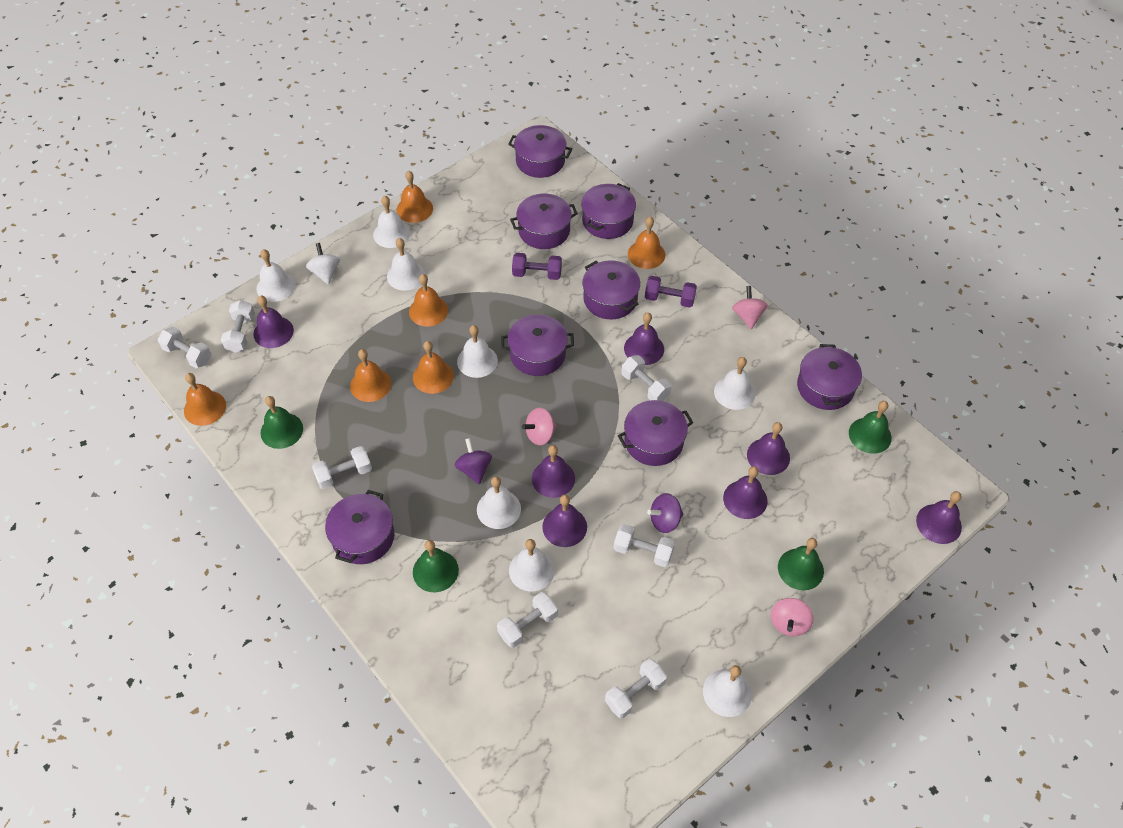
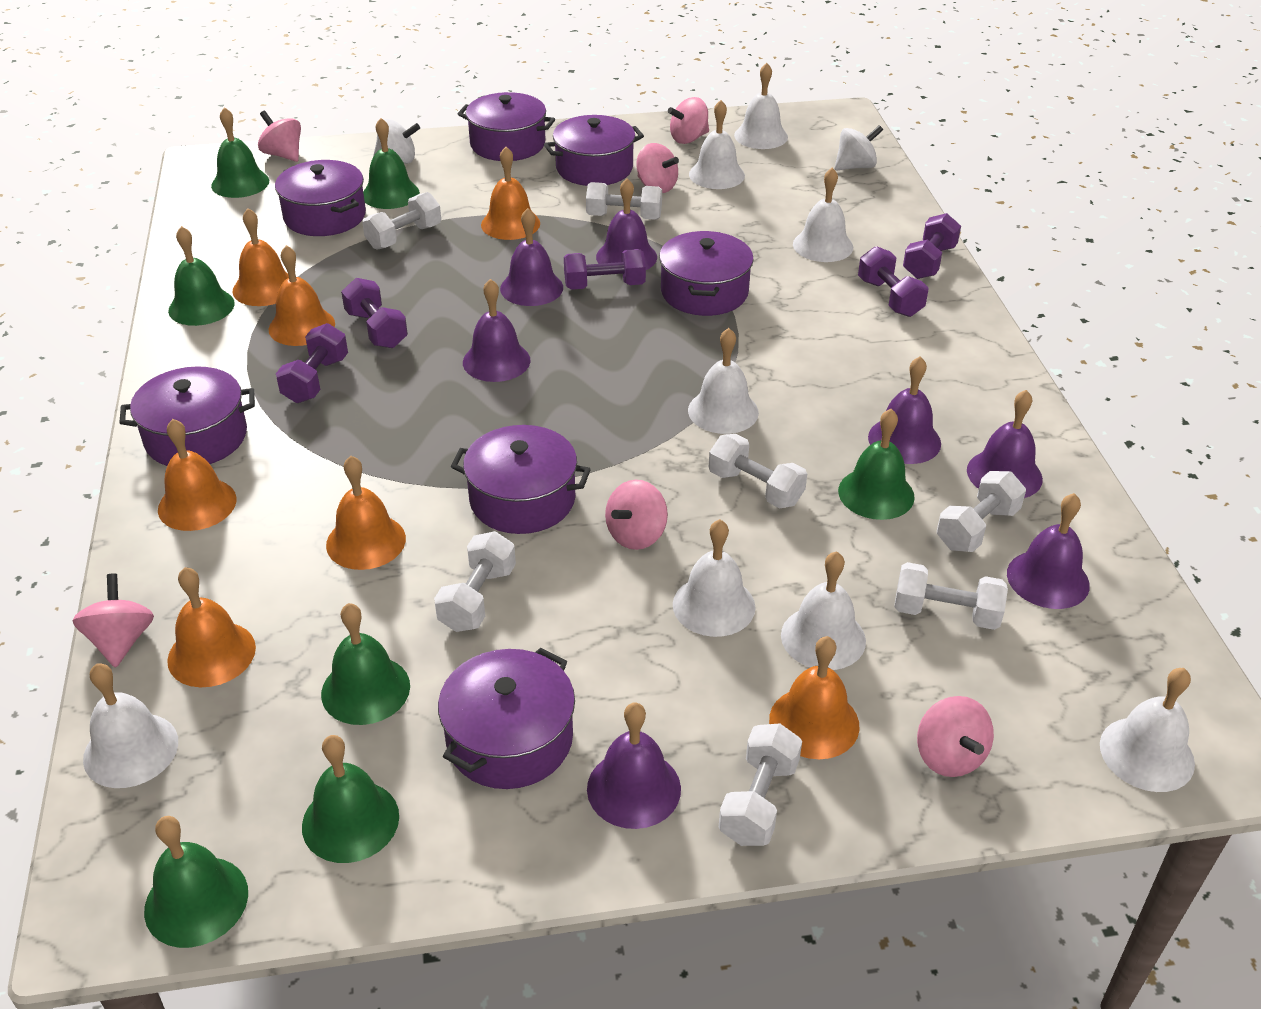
green bell: [261,396,303,449] [413,540,459,592] [778,538,824,590] [849,401,892,454] = 4 -> [144,816,248,948] [168,226,235,326] [211,107,269,198] [302,735,399,863] [321,603,410,725] [363,118,420,209] [838,409,915,520] = 7
orange bell: [184,373,226,426] [350,349,391,402] [396,171,433,223] [409,274,448,327] [413,341,454,394] [628,217,665,269] = 6 -> [158,419,237,531] [167,567,256,687] [232,208,289,306] [269,245,335,346] [326,456,406,570] [481,147,540,240] [769,636,859,759] = 7
pink spinning top: [522,408,557,445] [732,286,768,329] [771,598,814,636] = 3 -> [73,574,154,668] [258,111,301,162] [605,480,668,550] [637,143,679,193] [668,97,709,144] [917,696,994,777] = 6
purple dumbbell: [512,253,562,280] [645,276,697,308] = 2 -> [276,323,348,403] [341,278,408,348] [564,249,646,290] [858,246,929,317] [903,213,961,279] = 5
purple pot: [325,490,395,564] [501,315,574,376] [508,125,572,178] [510,194,578,249] [581,183,636,239] [582,260,640,319] [618,400,693,466] [797,344,862,410] = 8 -> [119,366,255,466] [275,160,366,236] [438,648,575,789] [451,425,591,534] [458,92,555,161] [544,115,644,186] [659,231,754,316] = 7
purple spinning top: [454,438,492,485] [647,493,684,533] = 2 -> none = 0
white spinning top: [306,243,340,285] = 1 -> [373,119,420,164] [835,125,883,170] = 2

